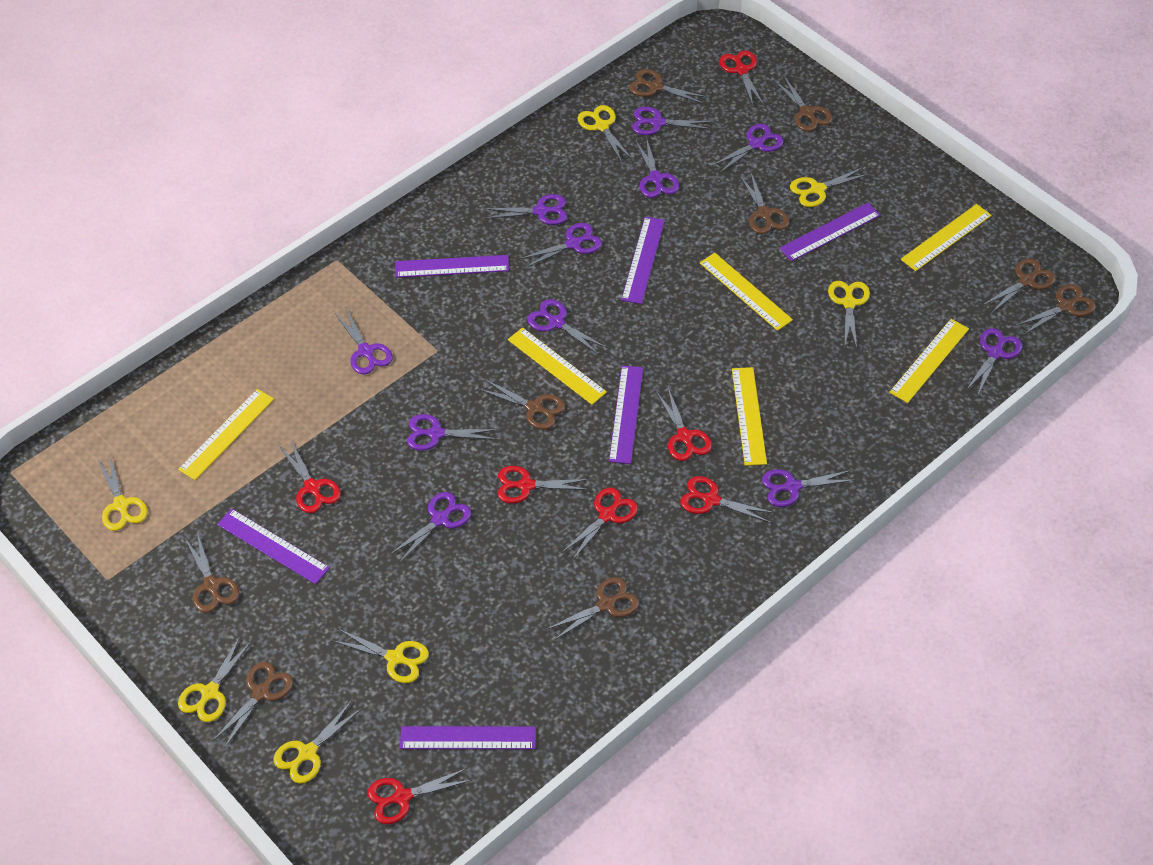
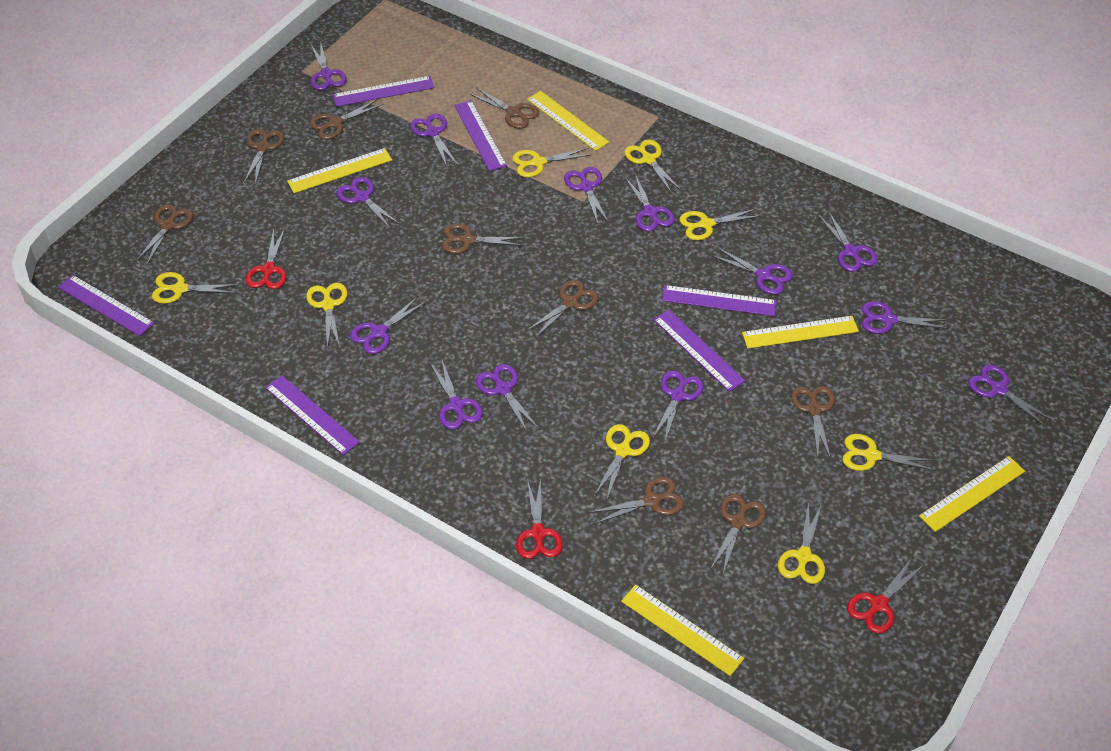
purple scissors: [335,307,393,375] [389,492,471,563] [407,414,499,451] [484,194,567,225] [520,223,602,268] [527,299,607,354] [632,107,713,135] [635,137,679,198] [712,124,784,173] [762,469,856,507] [967,328,1022,395] = 11 -> [310,41,347,90] [336,177,400,228] [350,296,427,354] [410,113,457,166] [430,358,483,429] [476,364,539,432] [564,167,609,224] [624,174,675,231] [652,371,703,441] [711,247,793,295] [818,211,878,272] [862,301,949,334] [968,364,1054,427] = 13
red scissors: [279,439,341,513] [368,768,472,824] [497,466,590,504] [563,488,638,561] [656,388,712,461] [680,476,775,523] [719,51,764,105] = 7 -> [246,228,286,289] [516,478,563,559] [847,558,924,633] = 3
yellow ruler: [178,389,274,480] [508,327,607,405] [700,253,793,331] [732,367,767,466] [889,319,969,403] [901,204,992,271] = 6 -> [287,148,392,193] [527,91,609,151] [621,585,744,676] [742,316,859,349] [919,456,1025,532] = 5
yellow scissors: [98,456,148,531] [178,636,252,722] [273,702,362,784] [333,629,429,683] [577,105,632,162] [790,167,870,207] [828,281,870,348] = 7 -> [152,272,238,304] [306,283,347,349] [512,148,590,177] [594,424,650,499] [625,139,681,194] [679,208,760,240] [778,501,825,584] [842,434,936,471] = 8

